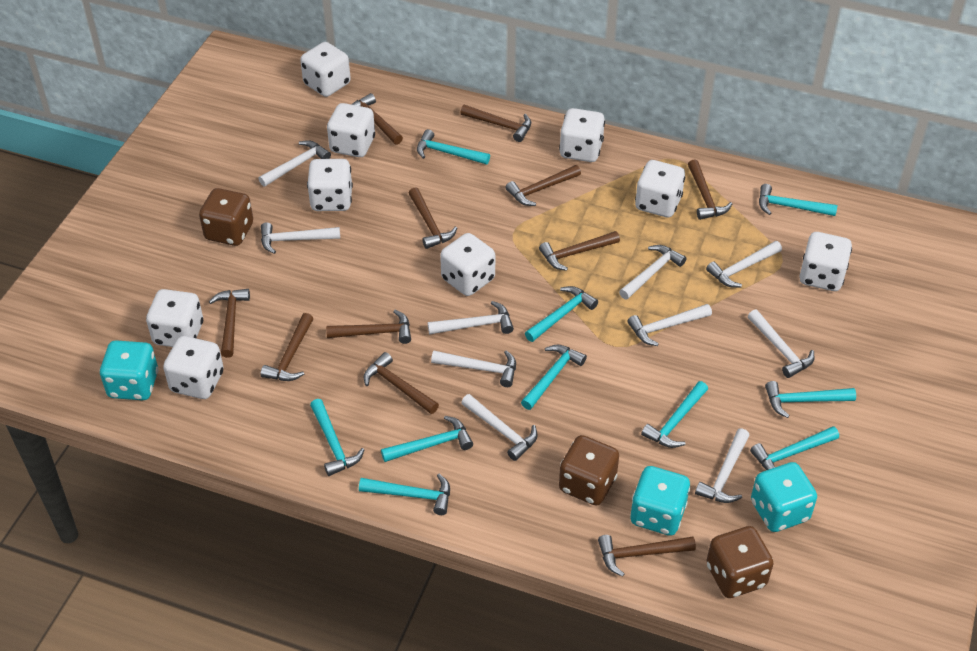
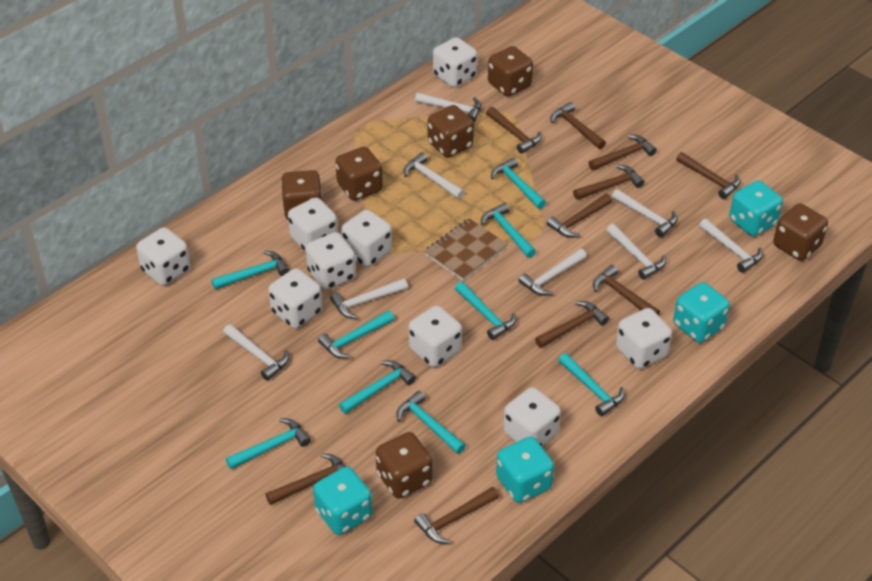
brown dice: [199,188,253,246] [559,435,619,505] [706,526,774,598] = 3 -> [281,170,322,220] [335,147,383,201] [376,432,432,498] [428,105,474,158] [488,46,533,97] [773,203,828,261] = 6
brown hammer: [209,289,250,358] [260,313,314,381] [326,310,411,344] [351,93,403,145] [363,352,439,414] [408,187,457,249] [460,105,531,142] [506,165,581,206] [539,231,620,271] [598,535,696,577] [688,159,732,220] = 11 -> [265,453,345,505] [414,487,499,544] [486,107,542,154] [535,301,609,348] [547,194,612,238] [550,102,606,149] [573,165,644,200] [589,135,657,170] [593,265,660,316] [676,152,741,199] = 10
brown notebook: none = 0 -> [424,218,508,281] = 1
turquoise dice: [100,340,158,400] [631,466,690,536] [751,462,817,532] = 3 -> [313,466,372,535] [496,437,554,503] [673,282,730,343] [729,181,783,237] = 4
turquoise hammer: [310,399,364,476] [359,474,450,515] [381,416,473,462] [417,129,490,165] [521,345,587,410] [525,286,598,342] [641,381,708,448] [750,426,839,470] [759,184,838,216] [765,381,856,418] = 10 -> [211,251,289,289] [226,418,311,469] [318,310,394,359] [339,360,416,414] [396,391,466,454] [455,282,516,340] [481,203,536,258] [491,157,546,209] [558,353,625,416] = 9
white hammer: [259,140,331,187] [261,222,340,254] [428,301,514,335] [431,350,516,387] [461,394,538,461] [619,245,687,300] [627,304,712,346] [695,428,750,503] [706,241,782,288] [748,309,814,378] = 10 -> [223,324,289,381] [330,278,408,319] [403,152,464,199] [415,93,481,122] [518,249,587,296] [606,224,666,280] [612,189,678,237] [699,219,763,273] = 8

